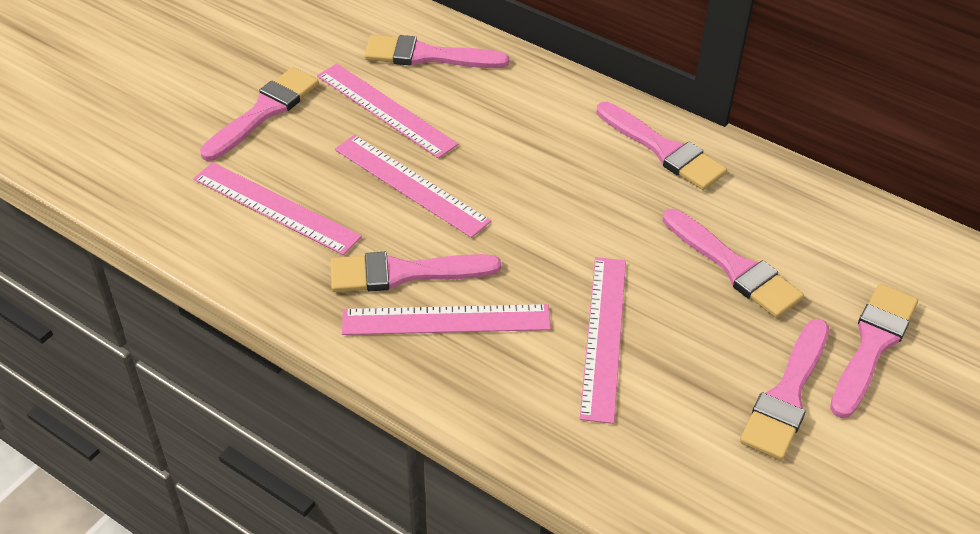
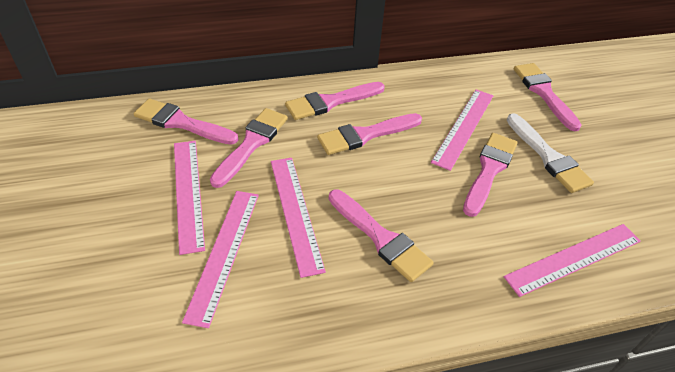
white brush: none = 0 -> [507,113,594,193] = 1

